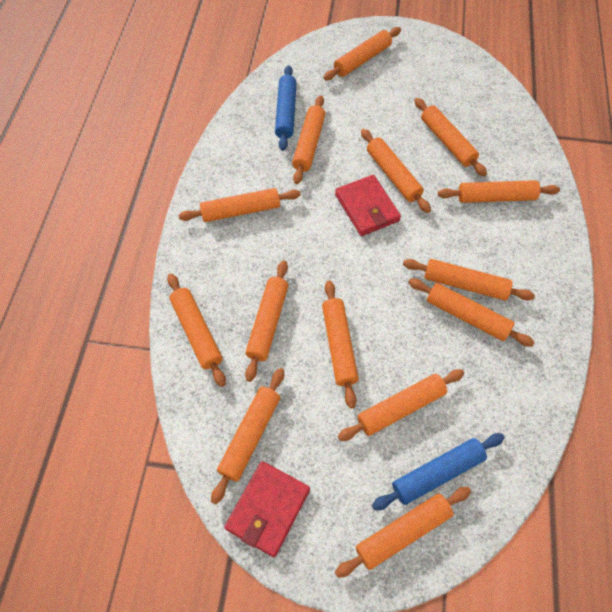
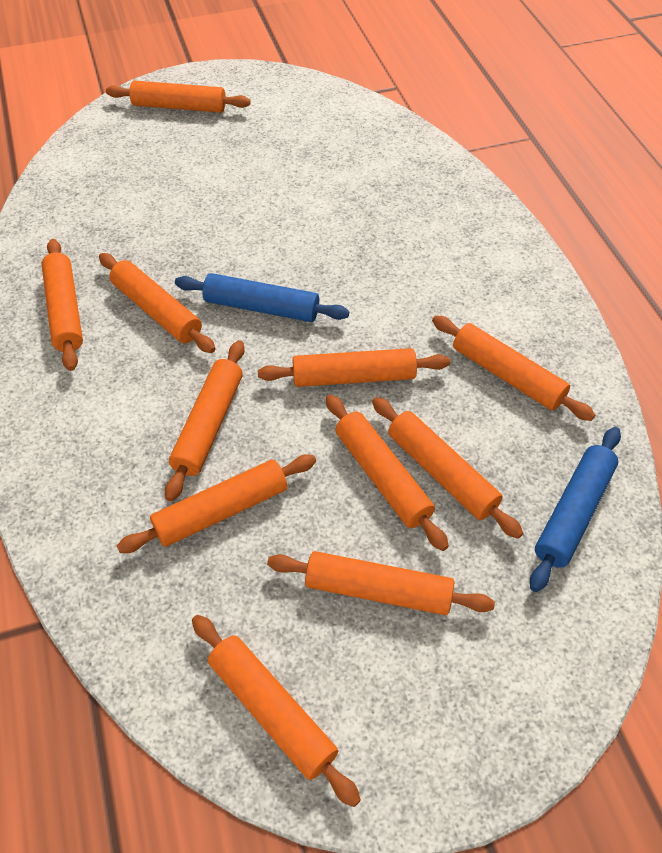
orange rolling pin: [167,274,226,387] [178,188,301,222] [211,368,284,504] [245,260,288,382] [292,95,325,184] [322,281,359,408] [323,27,401,80] [335,487,471,578] [338,369,464,441] [361,129,431,213] [403,259,535,301] [408,278,535,347] [414,98,487,176] [438,180,560,203] = 14 -> [41,239,83,371] [99,253,215,353] [106,80,250,113] [117,454,316,553] [165,340,245,501] [192,615,361,807] [258,348,450,387] [267,551,495,615] [326,395,449,551] [372,397,523,539] [432,315,595,421] = 11
red wallet: [224,461,310,557] [335,175,401,236] = 2 -> none = 0

